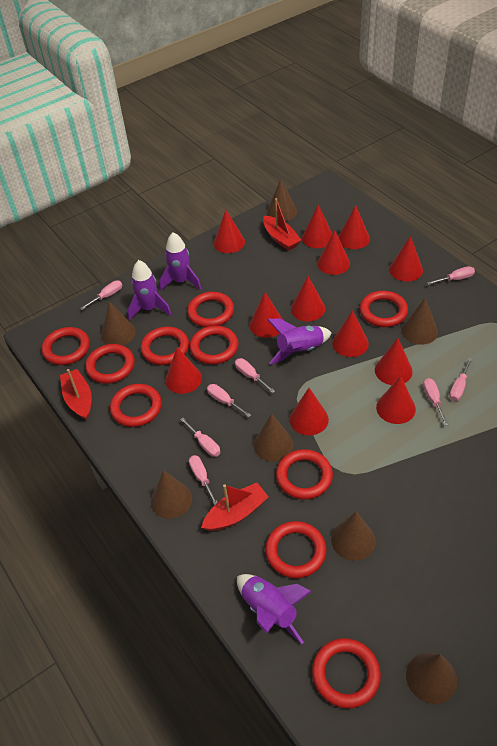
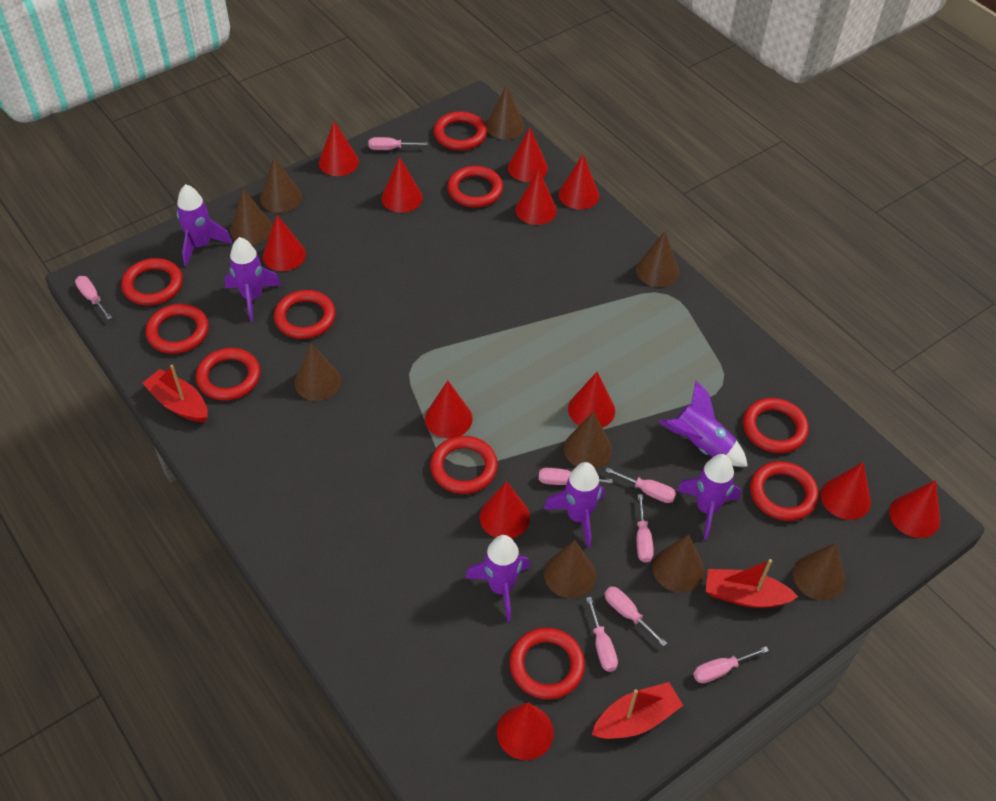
brown cone: [101,301,136,345] [151,470,192,519] [254,413,293,462] [267,179,297,221] [331,512,376,561] [402,298,438,345] [406,653,457,704] = 7 -> [230,189,273,245] [260,157,302,213] [294,343,341,401] [486,85,525,140] [544,540,596,598] [564,412,612,469] [636,231,679,287] [653,535,705,593] [793,543,845,601] = 9
purple rocket: [128,260,172,321] [160,232,201,291] [237,574,312,644] [267,319,331,365] = 4 -> [177,184,232,266] [224,237,281,322] [465,535,530,622] [543,462,604,548] [659,380,748,467] [677,454,741,540] = 6

